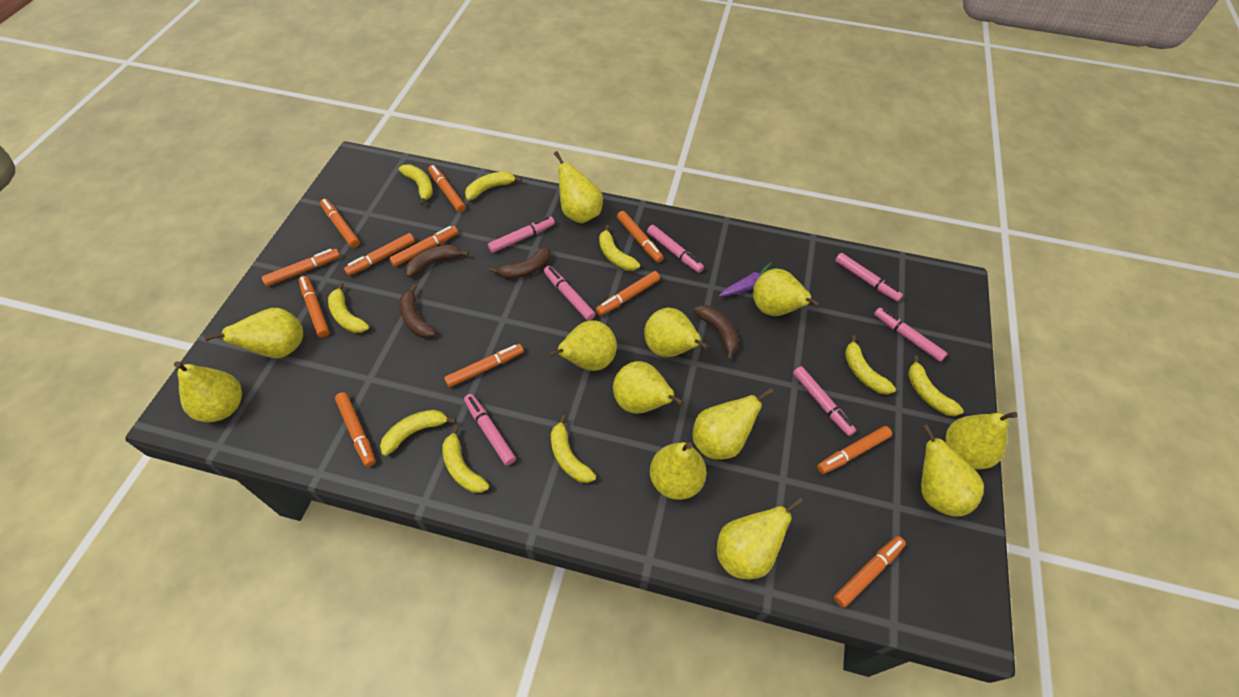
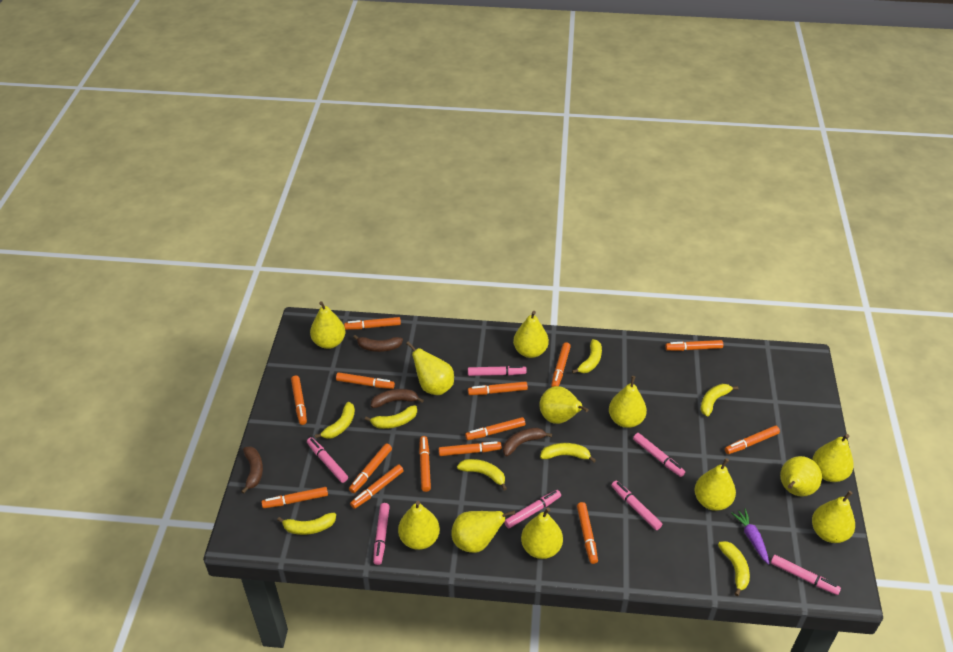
orange marker: [261,249,340,286] [299,276,329,337] [320,199,360,248] [335,392,376,467] [344,233,415,276] [389,226,458,267] [428,165,466,212] [444,344,524,387] [596,271,660,316] [617,211,664,263] [817,426,892,474] [834,536,906,608] = 12 -> [261,487,328,508] [291,376,307,425] [336,372,395,389] [344,317,401,330] [349,443,392,493] [350,464,404,509] [419,436,431,492] [439,441,502,456] [465,417,525,440] [468,381,528,395] [551,342,571,387] [577,502,598,564] [665,340,723,351] [725,426,780,454] = 14
yellow banana: [328,282,369,333] [380,410,456,456] [398,165,433,205] [442,426,489,493] [465,171,522,200] [551,415,596,483] [599,225,640,271] [845,335,896,395] [908,355,964,416] = 9 -> [277,513,336,535] [315,402,355,439] [365,405,417,429] [457,459,507,491] [540,443,596,462] [572,339,602,374] [701,384,738,416] [718,541,750,596] = 8

